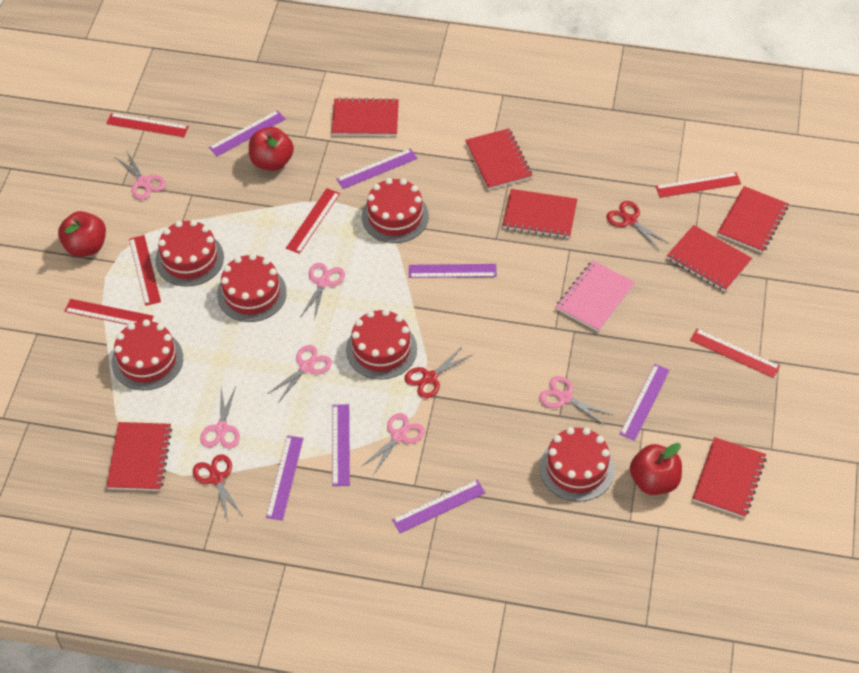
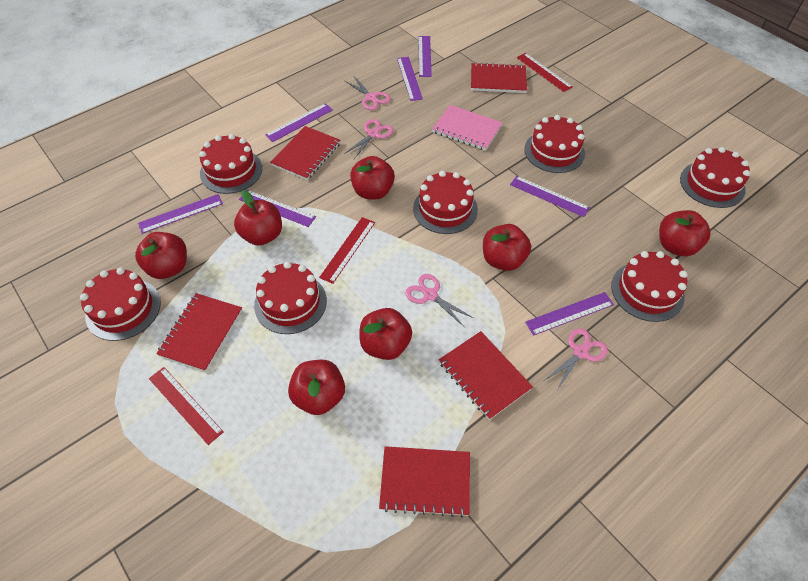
pink scissors: [115,150,166,200] [200,386,240,448] [267,345,332,403] [301,263,345,321] [361,413,425,475] [539,376,612,426] = 6 -> [344,77,391,110] [344,119,394,159] [405,274,474,328] [545,328,608,390] = 4
red apple: [58,211,106,257] [249,127,294,171] [630,443,682,495] = 3 -> [135,232,187,279] [234,190,282,246] [288,360,345,415] [350,156,395,199] [359,308,412,360] [483,224,531,271] [659,210,711,256] = 7
red cake: [112,319,183,390] [155,220,224,287] [217,254,287,322] [346,309,417,380] [362,178,429,243] [539,427,615,502] = 6 -> [80,268,161,341] [199,134,262,194] [254,261,327,334] [413,171,478,234] [524,115,585,173] [611,251,688,322] [680,147,750,208] = 7
red notebook: [106,422,172,491] [332,97,399,136] [465,128,532,190] [503,189,577,238] [667,225,752,291] [693,437,766,518] [717,186,789,253] = 7 -> [156,293,242,372] [270,126,340,180] [379,446,470,518] [439,331,533,420] [471,63,527,93] = 5
red ruler: [64,299,154,325] [106,113,189,137] [129,235,161,306] [286,188,340,254] [656,172,741,198] [690,329,780,378] = 6 -> [149,367,224,445] [319,217,375,284] [517,53,573,92] = 3
red scissors: [193,455,242,521] [404,346,473,398] [606,201,668,250] = 3 -> none = 0

